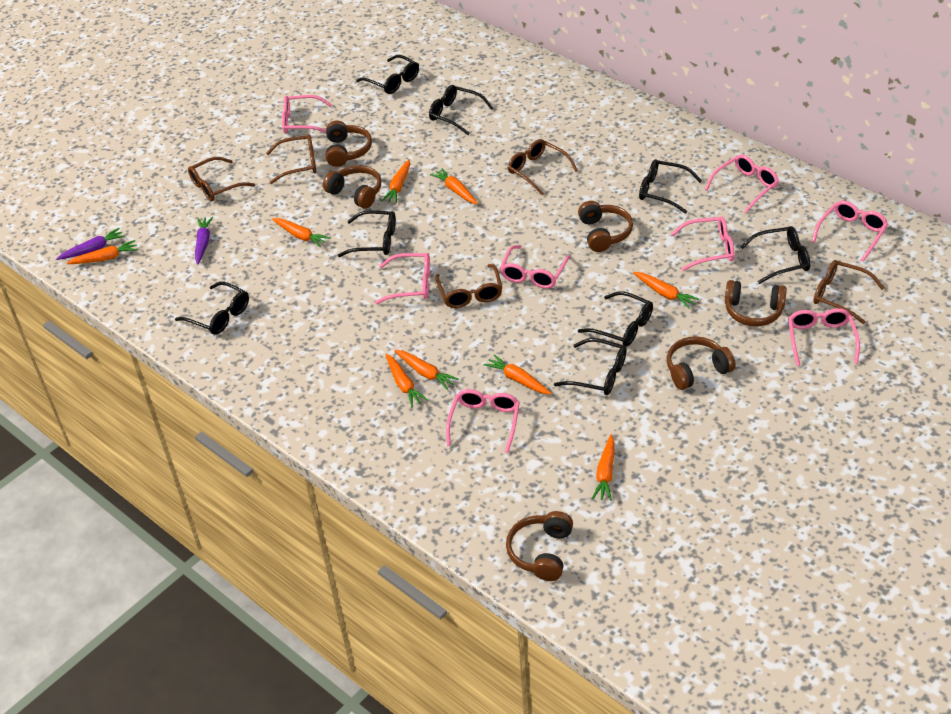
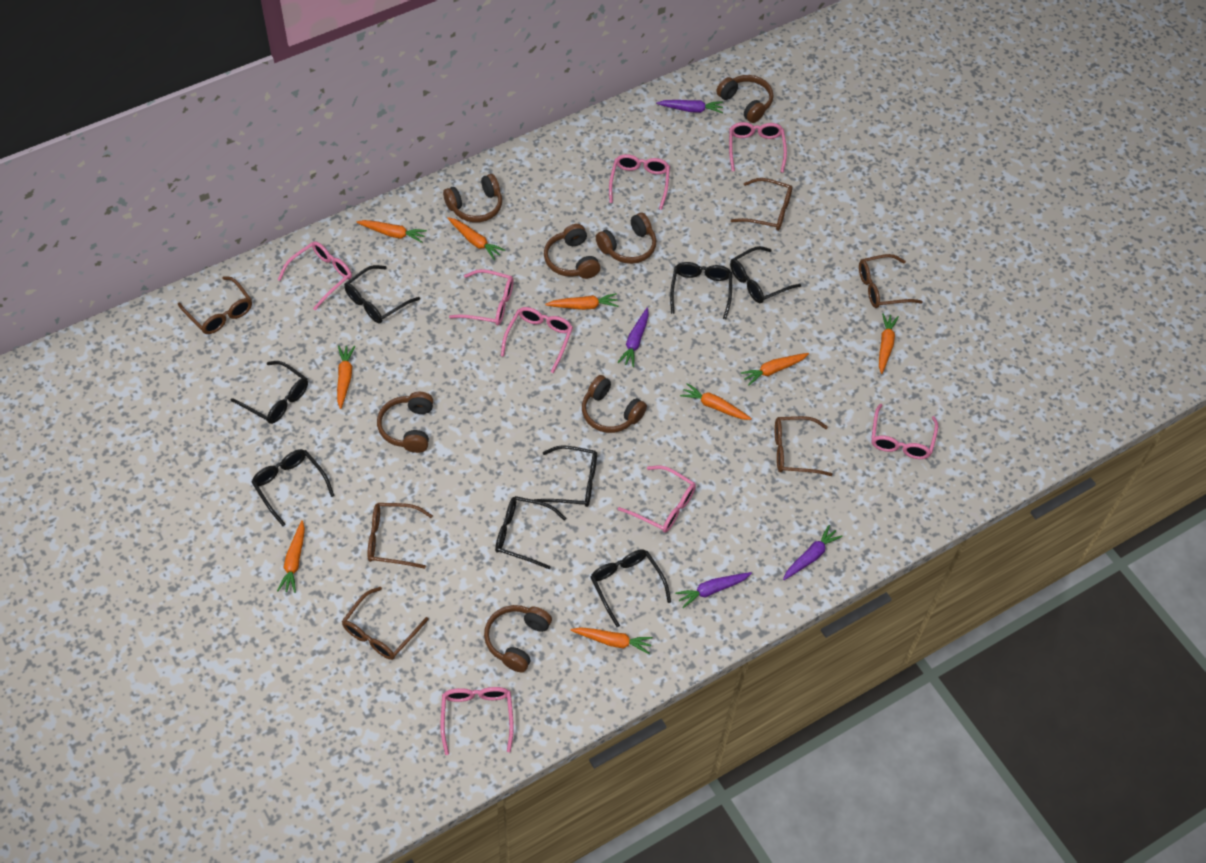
brown glasses: [188,157,255,201] [266,134,317,184] [435,264,502,308] [508,139,578,196] [813,260,884,324] = 5 -> [178,276,252,334] [342,587,429,660] [367,503,433,569] [731,178,793,231] [775,416,832,476] [859,254,923,308] = 6
brown headphones: [323,165,381,209] [326,121,372,167] [506,511,573,581] [578,201,633,252] [667,336,735,390] [725,280,787,326] = 6 -> [377,392,433,453] [443,174,502,222] [484,605,552,673] [544,224,600,279] [582,375,647,433] [596,213,656,264] [716,75,773,123] = 7
purple carrot: [56,228,125,260] [195,217,213,264] = 2 -> [618,308,649,367] [656,100,723,113] [675,572,752,608] [783,525,843,580] = 4

